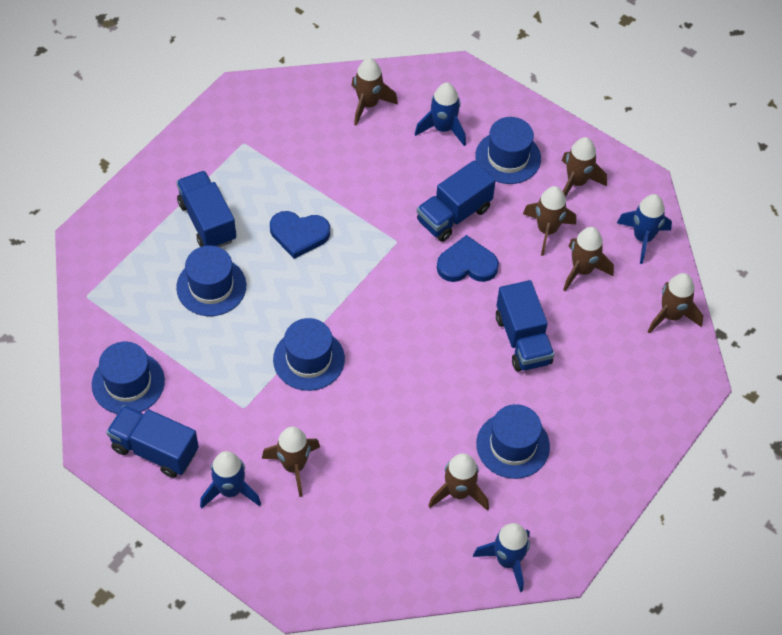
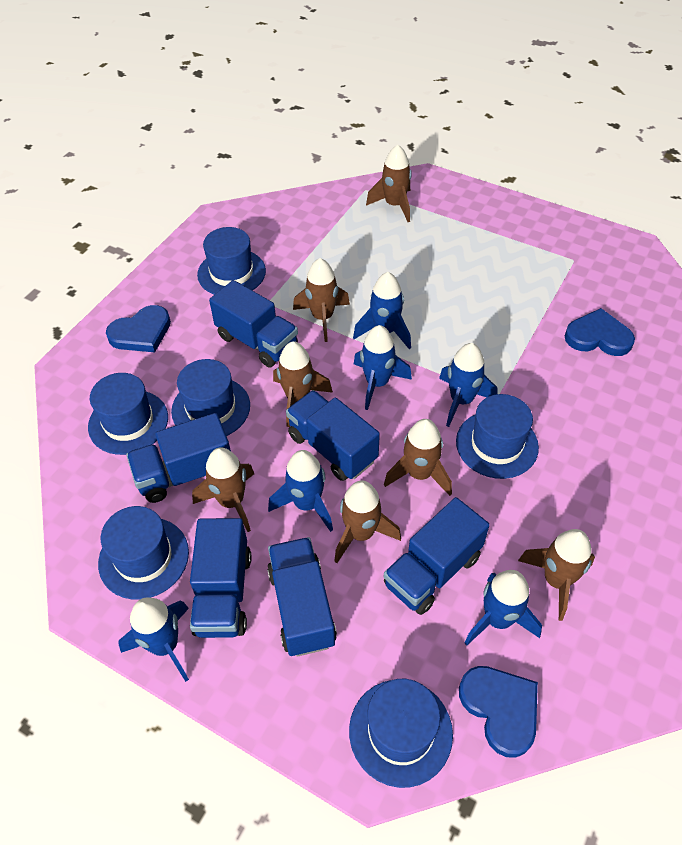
blue hat: [92,342,165,414] [176,245,246,316] [273,318,345,391] [475,117,541,184] [476,404,550,479] = 5 -> [88,373,168,455] [98,506,189,599] [171,359,250,436] [197,227,266,295] [349,679,453,788] [456,394,539,479] = 6
blue heart: [270,211,330,259] [437,235,499,282] = 2 -> [106,305,171,352] [459,666,538,758] [565,308,635,356] = 3
blue rocket: [200,451,261,509] [415,83,466,146] [473,523,530,592] [617,194,672,264] = 4 -> [119,597,189,682] [268,450,333,532] [353,272,411,349] [354,325,412,410] [439,343,498,427] [464,570,542,646] = 6
blue truck: [106,405,199,478] [176,171,236,247] [417,160,496,242] [496,280,554,372] = 4 -> [126,413,231,503] [190,518,251,638] [209,280,298,367] [267,537,337,657] [286,390,380,481] [384,497,489,615] = 6

